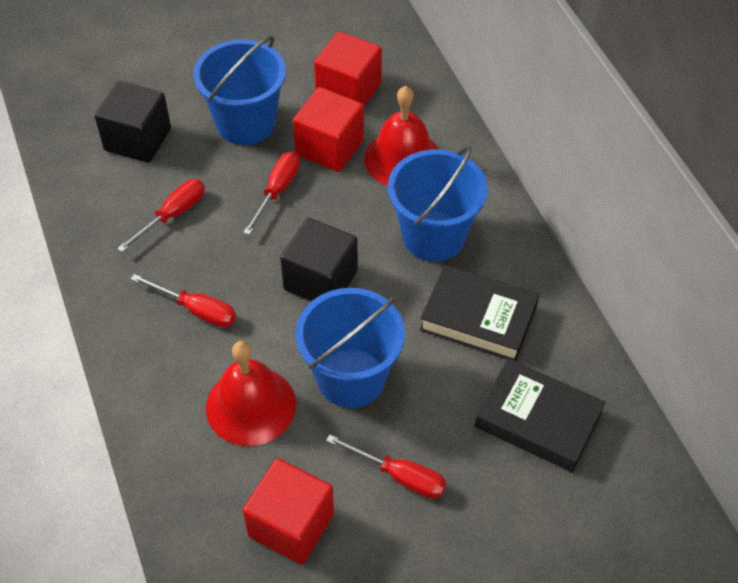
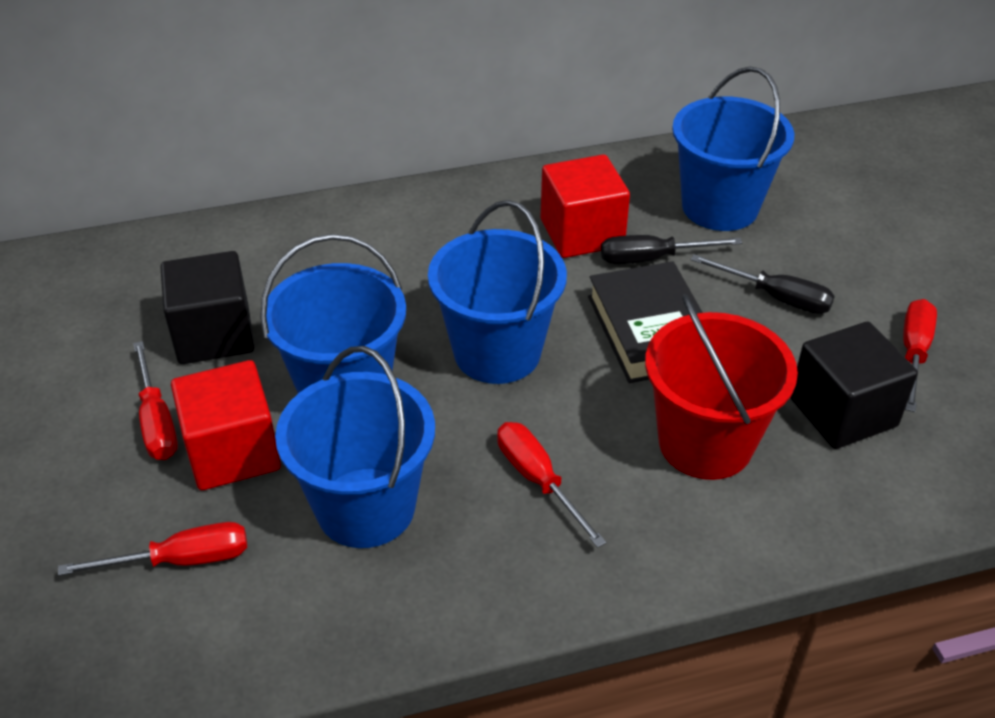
black book: [420,265,539,361] [475,358,606,472] = 2 -> [588,261,703,383] = 1
black screwdriver: none = 0 -> [601,235,742,264] [690,254,835,314] = 2
blue bucket: [193,36,286,145] [296,288,405,408] [388,145,488,262] = 3 -> [260,234,406,393] [275,346,435,548] [428,200,567,384] [672,67,794,231] = 4
red bell: [206,341,296,446] [364,86,439,186] = 2 -> none = 0
red bucket: none = 0 -> [645,294,798,480] = 1
red cube: [243,458,334,565] [293,87,364,172] [314,31,382,106] = 3 -> [171,360,281,491] [541,155,630,258] = 2

